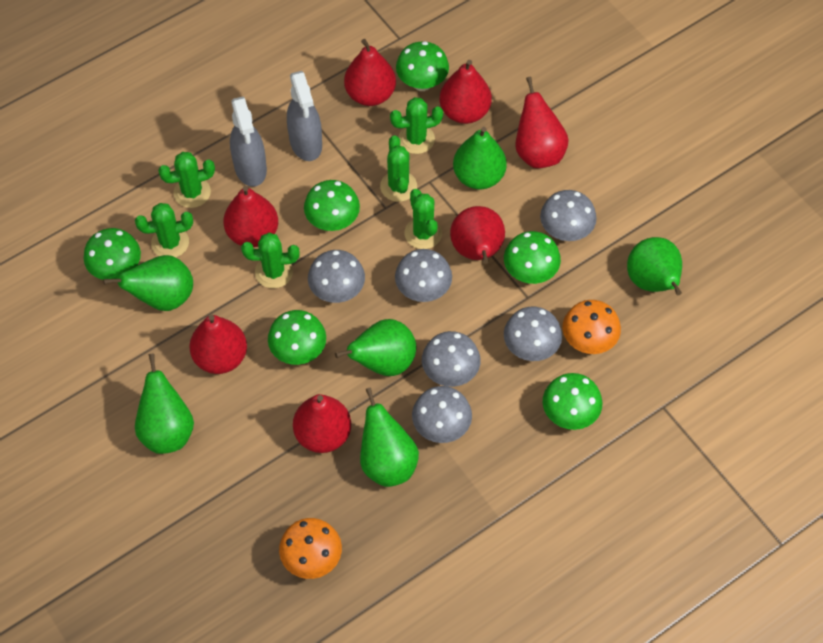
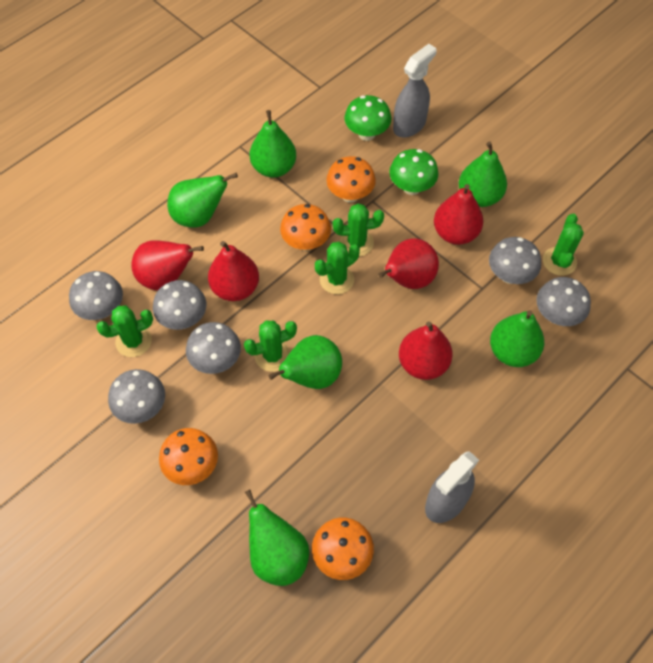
green cactus: [135,203,193,257] [158,152,215,208] [241,233,300,288] [380,135,417,202] [390,97,443,154] [405,189,442,249] = 6 -> [96,306,153,357] [244,320,297,372] [315,242,360,294] [333,204,384,257] [543,214,584,276] = 5
green mushroom: [84,228,141,280] [268,310,326,365] [304,180,360,231] [396,41,449,91] [504,231,561,284] [543,373,602,430] = 6 -> [344,95,391,141] [389,149,438,195] = 2
orange mushroom: [279,518,342,579] [563,300,621,354] = 2 -> [159,428,218,485] [280,204,331,251] [312,518,374,580] [326,156,376,203] = 4
red pear: [189,315,247,374] [223,186,278,247] [293,394,351,453] [344,39,396,106] [439,60,492,124] [450,206,505,264] [515,77,569,168] = 7 -> [132,240,204,290] [208,241,259,301] [378,238,439,289] [399,321,453,380] [434,184,483,245] = 5

